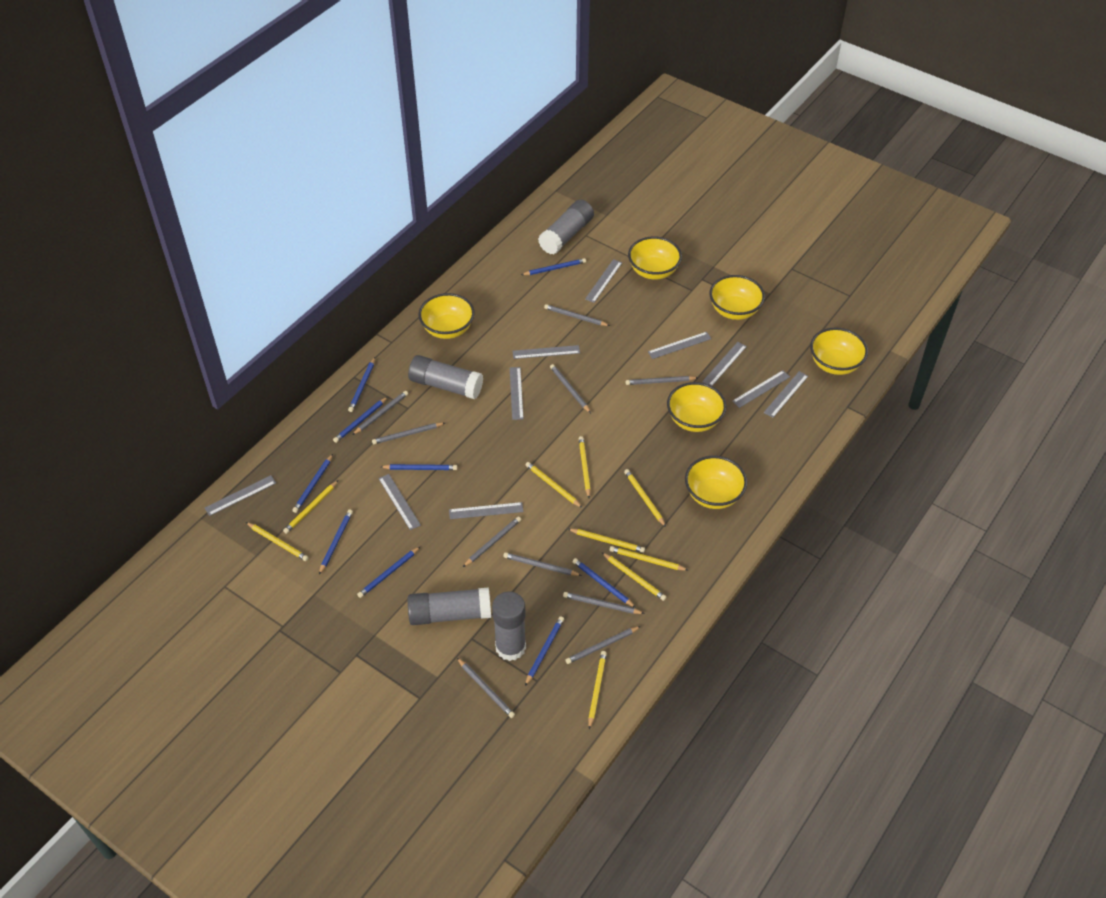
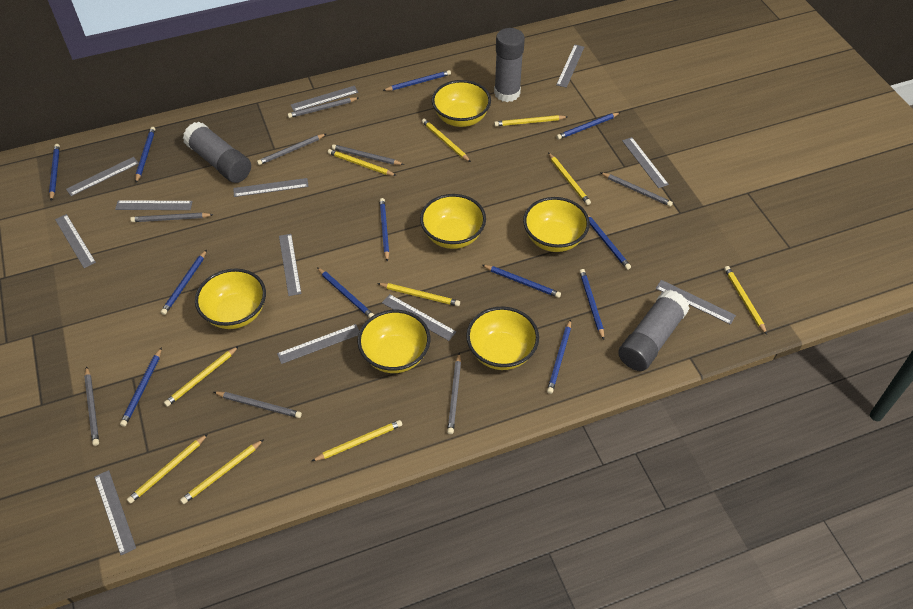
blue pencil: [292,454,333,513] [319,510,353,575] [333,397,388,443] [348,357,375,412] [357,546,421,598] [381,464,457,470] [521,258,586,275] [525,616,564,686] [573,558,636,608] = 9 -> [49,144,60,201] [120,347,162,427] [135,127,155,183] [161,250,207,315] [317,267,374,318] [379,198,389,262] [383,70,451,91] [482,265,561,298] [547,319,571,394] [556,113,620,140] [579,269,604,340] [587,214,631,270] = 12
grey glue stick: [408,355,483,399] [408,587,491,625] [492,591,526,661] [538,200,594,255] = 4 -> [183,122,251,183] [494,28,525,102] [618,290,690,371] = 3
grey pencil: [352,391,408,435] [372,423,445,444] [457,658,515,718] [463,516,521,567] [503,552,582,576] [544,304,610,326] [550,364,591,413] [563,592,645,614] [566,626,641,664] [625,376,698,385] = 10 -> [84,366,99,446] [130,212,214,222] [214,392,302,418] [257,134,326,165] [287,97,358,118] [332,144,404,165] [447,353,461,434] [600,172,673,206] = 8
grey ruler: [205,475,276,516] [378,474,421,530] [449,502,523,519] [510,367,524,420] [513,345,580,359] [585,259,622,303] [648,332,712,359] [702,342,747,386] [732,370,790,408] [764,371,808,418] = 10 -> [55,214,96,268] [66,157,139,196] [94,470,136,555] [115,200,193,210] [233,178,309,197] [277,324,359,364] [279,234,301,296] [291,86,358,111] [382,294,456,341] [556,44,584,88] [622,137,669,188] [656,280,736,325] = 12
yellow pencil: [246,522,308,561] [283,480,339,534] [526,462,582,508] [568,529,645,553] [578,436,591,498] [588,651,607,729] [602,553,666,601] [610,546,688,571] [624,469,666,527] = 9 -> [127,434,208,504] [164,346,239,407] [180,439,264,504] [312,420,402,461] [328,149,397,176] [377,283,460,306] [422,119,471,162] [494,115,568,126] [548,153,591,205] [724,266,767,334] = 10

